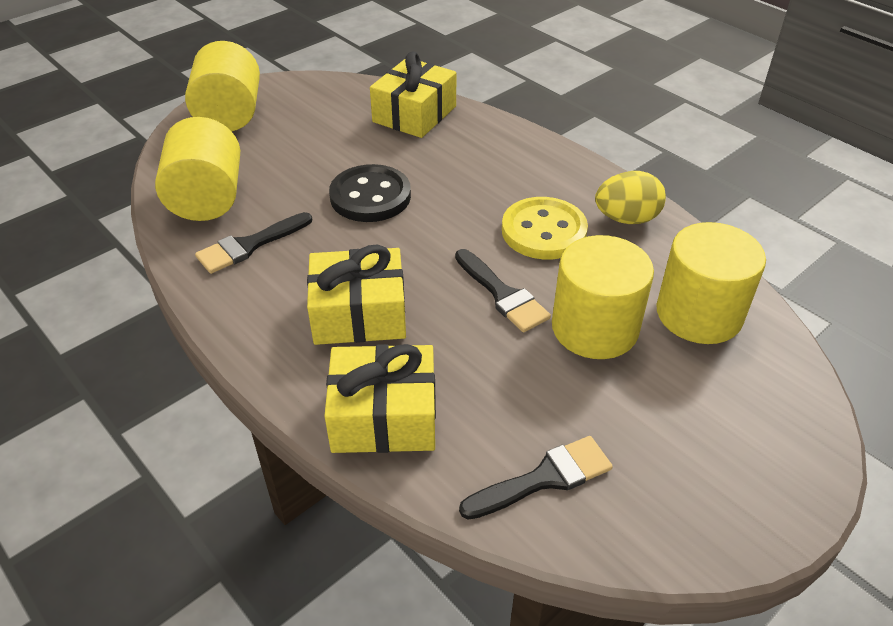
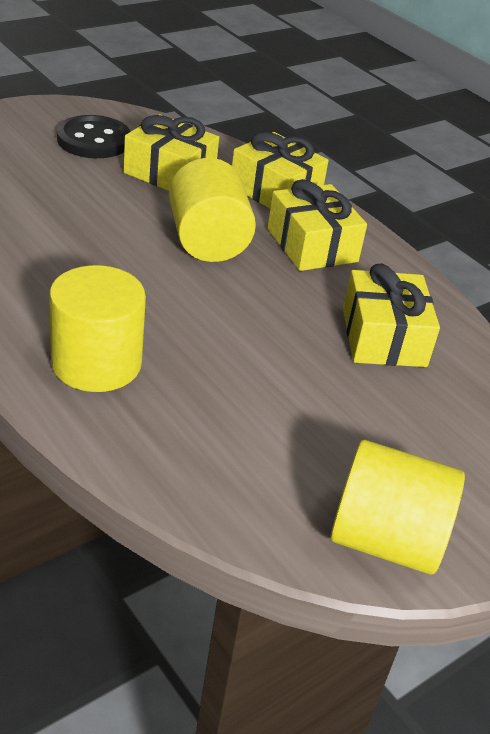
black brush: [195,212,312,274] [455,249,551,332] [459,436,613,520] = 3 -> none = 0
yellow button: [502,197,588,260] = 1 -> none = 0
yellow cylinder: [155,117,240,221] [185,41,260,131] [552,235,654,359] [656,222,766,344] = 4 -> [49,265,146,392] [169,158,256,262] [330,440,465,575] = 3
yellow egg: [595,171,666,224] = 1 -> none = 0
yellow gift: [307,245,406,345] [325,344,436,453] [370,51,457,138] = 3 -> [124,114,219,191] [232,132,329,208] [267,179,367,271] [343,264,440,367] = 4

